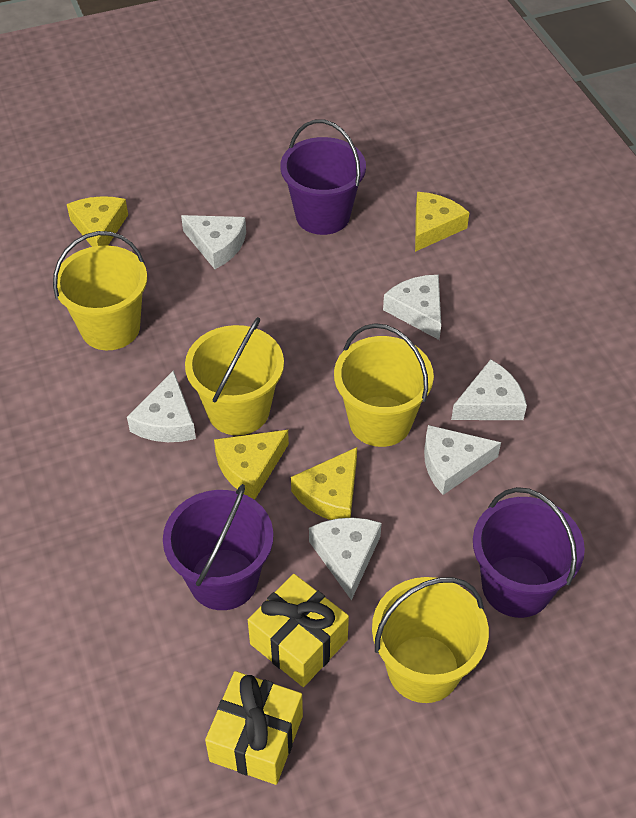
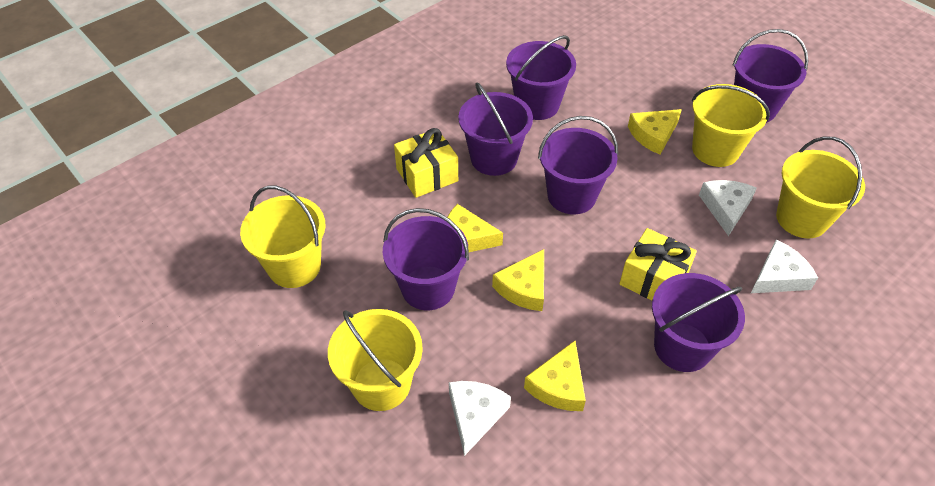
purple bucket: [163,484,273,610] [280,119,366,235] [473,487,585,618] = 3 -> [383,208,469,310] [458,82,533,176] [506,35,576,120] [538,116,618,214] [652,273,745,372] [733,29,808,123] = 6
white cheese: [127,370,196,442] [181,215,246,269] [309,518,382,601] [383,275,441,340] [424,425,501,495] [451,359,527,420] = 6 -> [449,381,511,456] [699,180,757,236] [751,239,818,293] = 3

